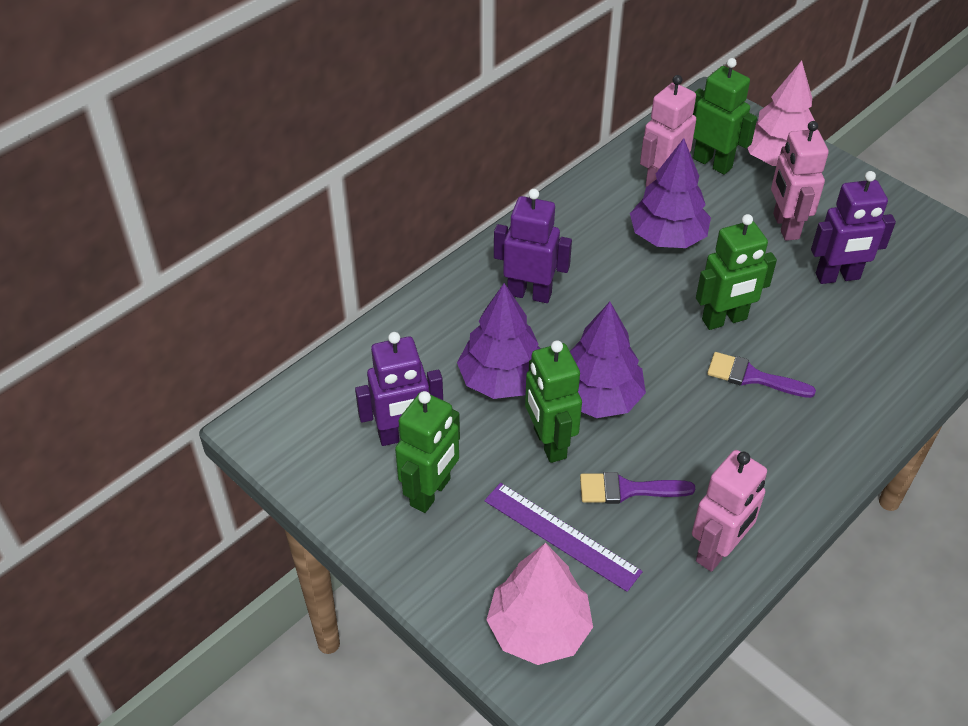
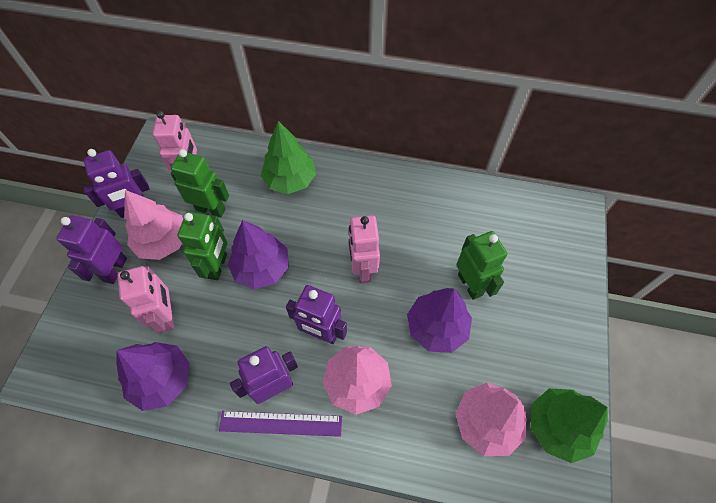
green robot: [395,391,460,513] [525,340,582,463] [693,58,757,175] [696,214,777,330] = 4 -> [171,149,229,217] [177,212,227,280] [456,231,507,300] = 3
green tree: none = 0 -> [260,121,316,194] [531,388,608,463] = 2
pink tree: [487,543,593,665] [748,60,815,166] = 2 -> [124,190,183,260] [323,346,392,415] [455,383,527,456] = 3
purple brush: [580,472,695,504] [707,352,816,398] = 2 -> none = 0
purple robot: [355,332,443,446] [494,189,572,303] [811,171,896,284] = 3 -> [56,215,127,284] [83,149,150,218] [230,346,298,404] [286,285,347,344] = 4

